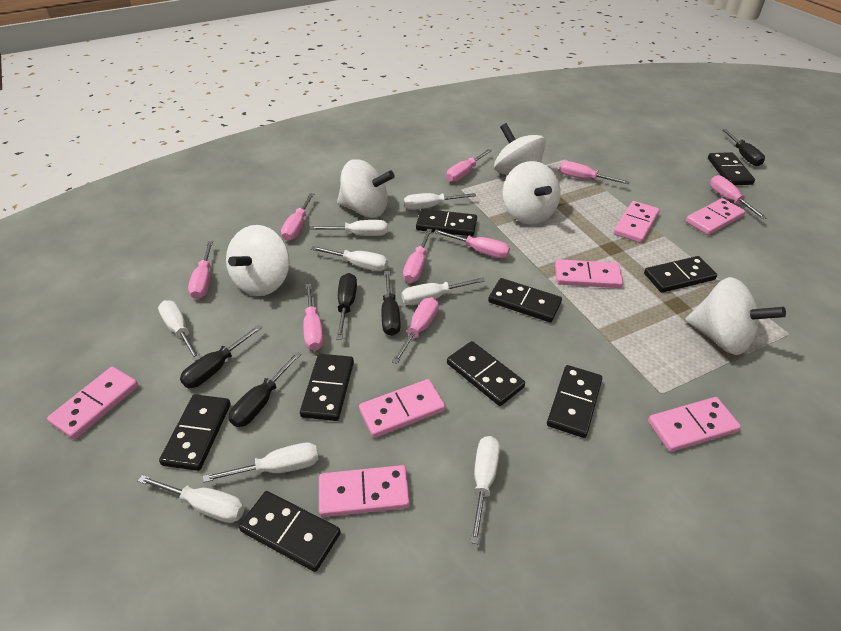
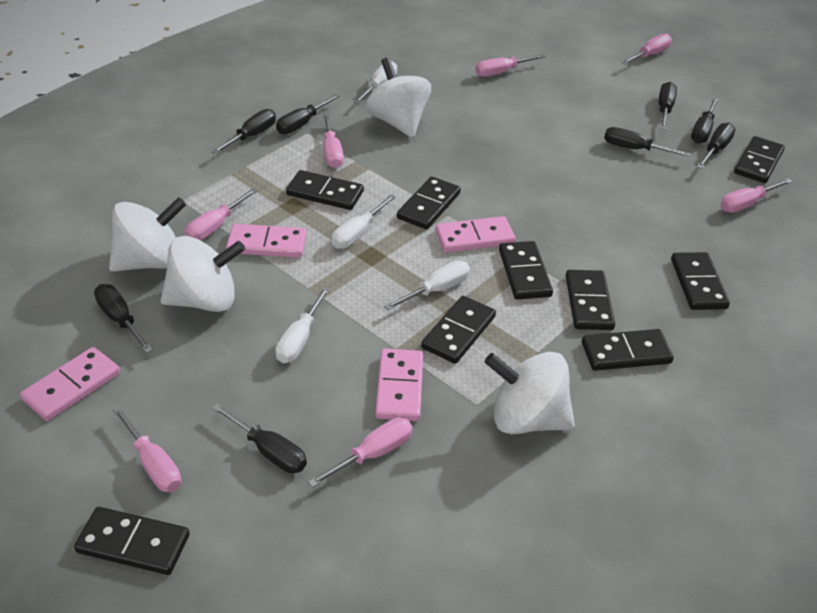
black screwdriver: [180,325,262,388] [229,352,301,427] [336,273,357,339] [381,271,401,336] [722,129,765,166] = 5 -> [94,284,153,353] [211,403,307,473] [212,109,276,154] [276,94,340,134] [604,127,691,157] [659,82,677,130] [691,98,719,144] [696,123,736,169] = 8
pink domino: [47,367,139,439] [319,465,410,517] [359,379,445,438] [555,259,623,288] [614,201,660,243] [648,397,741,452] [686,198,745,235] = 7 -> [20,347,120,421] [226,224,307,258] [375,349,423,421] [436,216,516,253] = 4
pink screwdriver: [188,241,213,299] [281,193,314,241] [303,284,324,351] [392,297,439,364] [403,229,432,283] [434,230,510,258] [447,149,492,182] [559,161,629,184] [710,175,767,219] = 9 -> [112,406,181,492] [184,188,257,241] [308,418,413,488] [323,114,344,168] [475,54,546,77] [621,33,672,65] [720,179,792,213] = 7
white screwdriver: [138,475,245,523] [158,300,200,361] [203,442,319,483] [310,220,388,236] [310,246,388,271] [401,277,485,305] [404,193,476,210] [470,436,500,544] = 8 -> [275,287,330,363] [332,195,396,249] [354,61,397,104] [384,261,470,310] = 4
white spinning top: [226,225,290,296] [337,159,395,218] [494,123,546,175] [503,161,561,225] [685,277,786,355] = 5 -> [109,197,186,272] [160,236,245,312] [365,57,431,138] [484,352,575,434] = 4

